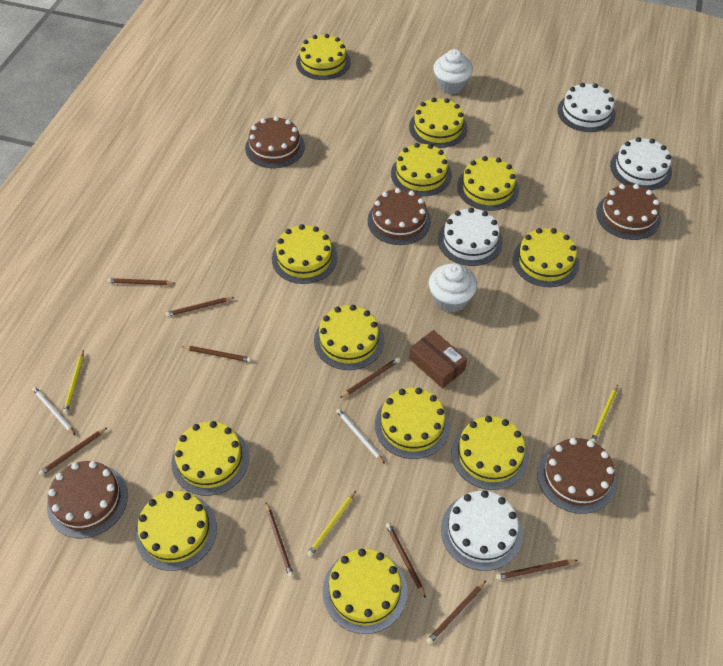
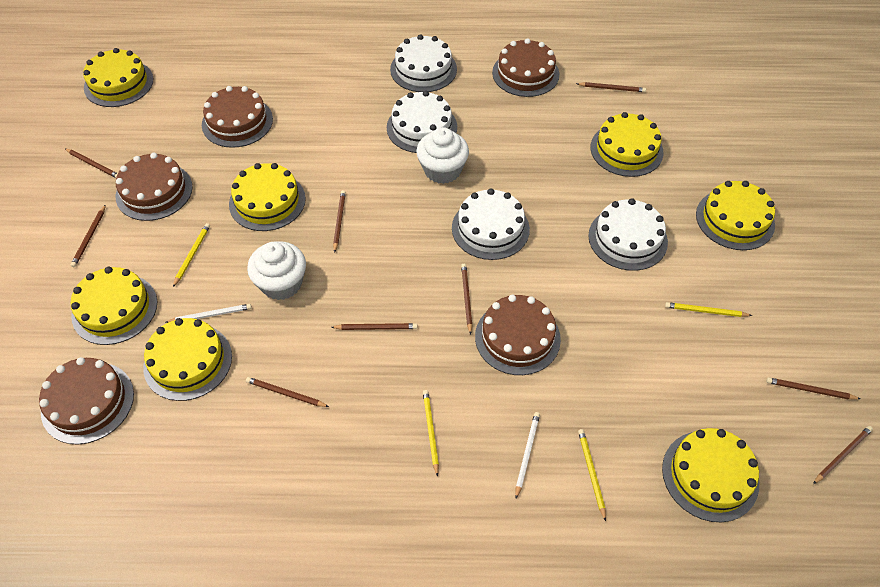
brown box: [409,330,467,388] = 1 -> none = 0
yellow cake: [135,491,217,571] [172,421,249,496] [272,224,338,284] [296,34,351,80] [314,305,384,370] [323,549,407,634] [375,388,450,459] [391,143,452,196] [409,98,467,148] [452,416,529,490] [457,156,519,211] [513,228,579,287] = 12 -> [71,267,157,345] [83,48,153,107] [143,318,232,401] [229,163,306,231] [590,112,664,177] [662,428,759,522] [696,181,775,250] = 7
yellow pencil: [63,350,84,414] [307,491,356,557] [591,384,618,442] = 3 -> [173,223,210,287] [423,390,439,477] [578,429,606,521] [665,302,752,317] = 4

